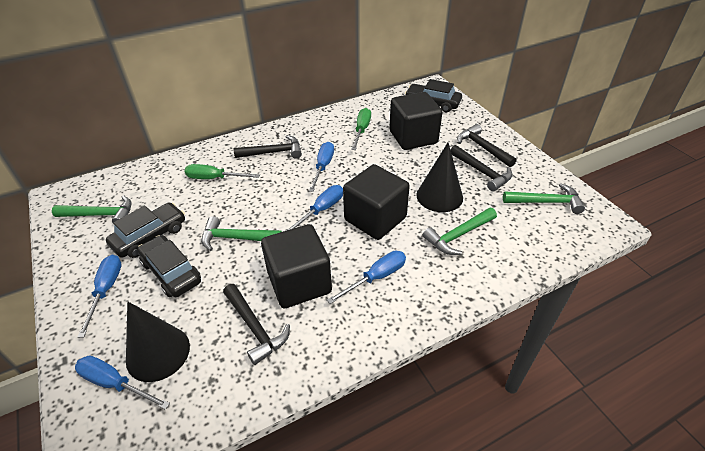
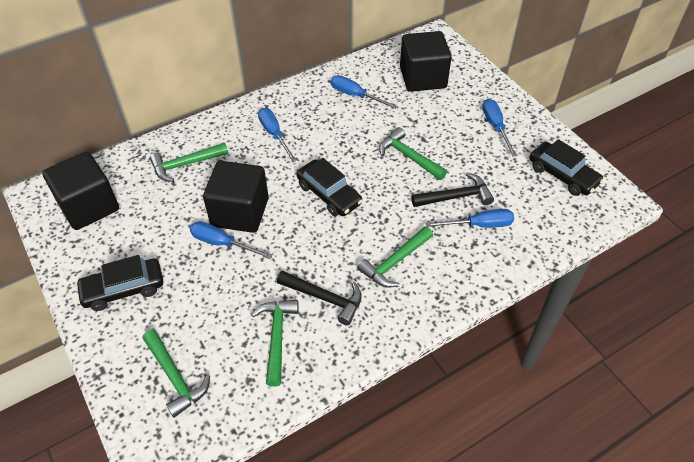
black cone: [126,302,190,382] [416,143,463,212] = 2 -> none = 0
black hammer: [223,284,290,365] [233,135,302,159] [451,145,513,192] [457,124,517,167] = 4 -> [277,271,362,326] [411,173,494,207] = 2
green hammer: [52,195,132,223] [201,216,282,251] [423,208,497,255] [503,183,585,214] = 4 -> [142,330,210,418] [150,143,229,182] [251,300,299,387] [357,226,433,288] [379,127,447,180] = 5
green screwdriver: [185,164,260,179] [351,108,371,150] = 2 -> none = 0

